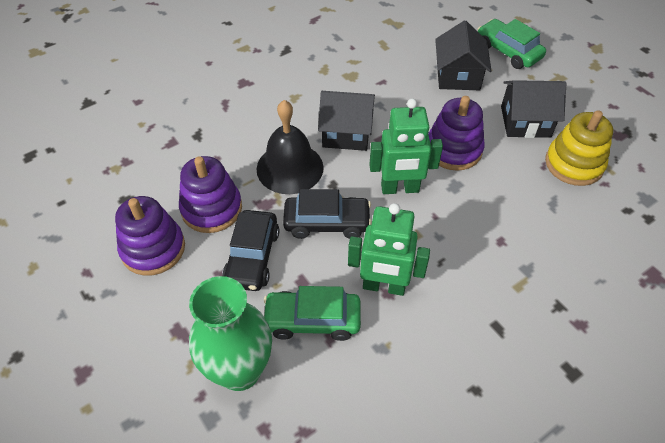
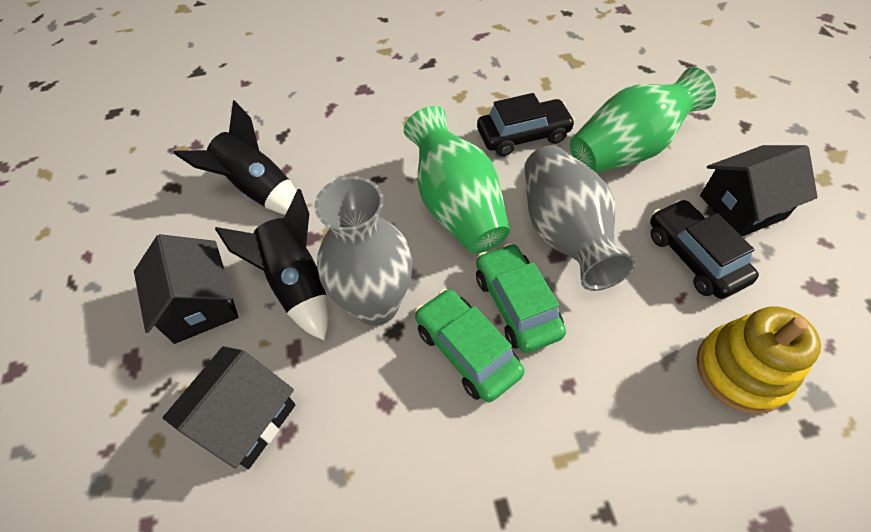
black bell: [257,100,324,194] = 1 -> none = 0
black rocket: none = 0 -> [174,100,297,215] [215,189,329,340] = 2
green robot: [348,203,430,296] [369,99,443,194] = 2 -> none = 0
green vase: [189,276,272,391] = 1 -> [404,106,510,254] [570,67,716,173] = 2
grey vase: none = 0 -> [314,176,413,326] [525,145,635,291] = 2
purple stacking toy: [115,196,185,276] [179,156,242,233] [428,96,485,171] = 3 -> none = 0

